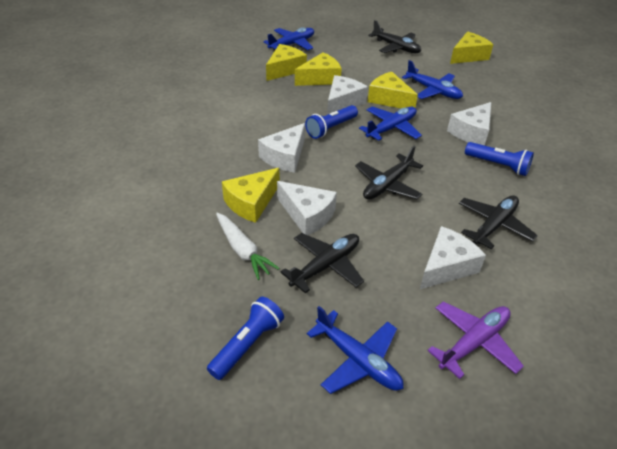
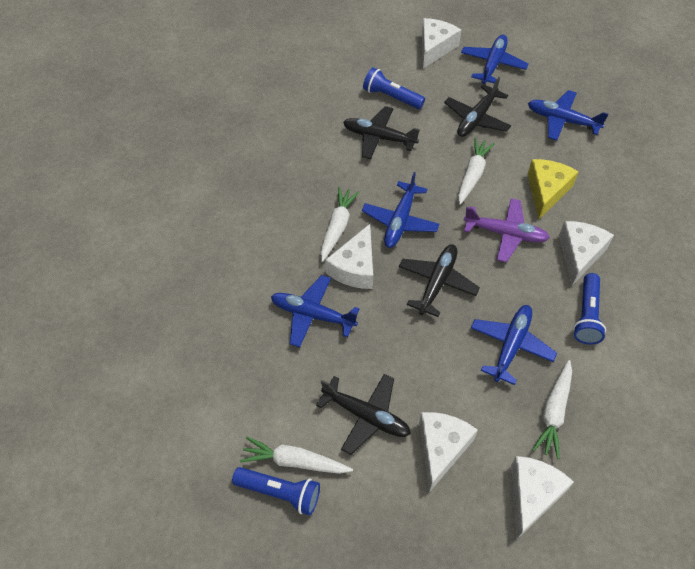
blue plane: [263,27,314,51] [307,306,403,394] [359,106,422,141] [402,60,463,99] = 4 -> [271,275,360,347] [362,172,439,248] [461,35,528,84] [471,305,557,385] [528,90,609,141] = 5
white carrot: [216,213,280,280] = 1 -> [240,437,353,474] [320,187,360,262] [458,138,495,205] [532,360,572,459] = 4
yellow cheese: [222,168,280,223] [266,44,307,81] [295,52,342,86] [368,72,418,108] [450,32,493,64] = 5 -> [528,159,579,220] = 1

